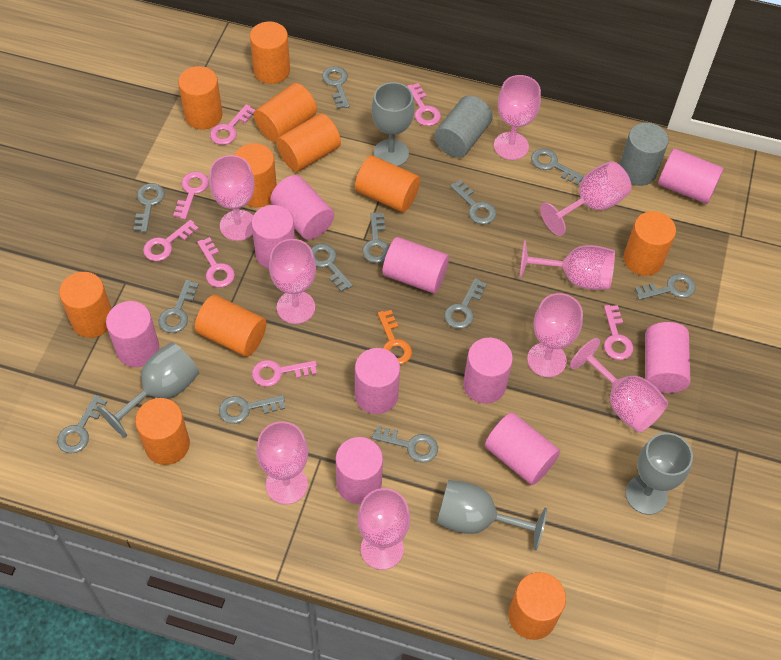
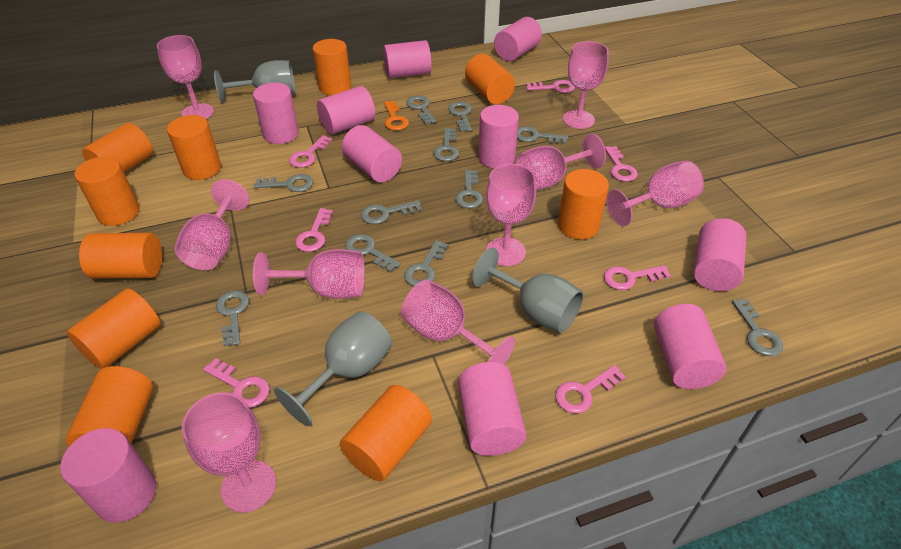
grey cylinder: [434,95,493,158] [619,123,669,186] = 2 -> none = 0
grey goblet: [97,342,199,438] [372,82,414,166] [437,480,547,550] [625,433,693,515] = 4 -> [214,60,296,102] [274,311,392,426] [472,248,584,333] = 3
grey key: [57,395,107,454] [134,183,165,232] [158,280,199,333] [219,395,285,424] [311,244,353,292] [322,66,350,109] [362,213,389,263] [372,426,438,463] [444,278,487,329] [450,180,496,224] [531,148,585,185] [635,274,696,300] = 12 -> [216,290,249,347] [254,174,313,192] [345,234,400,272] [361,201,422,224] [404,240,448,286] [406,96,436,124] [434,128,459,161] [448,102,472,132] [455,170,483,208] [517,126,568,144] [732,299,783,356] = 11
orange cylinder: [59,272,112,338] [135,398,190,465] [178,66,222,130] [195,295,266,357] [235,143,277,207] [250,21,290,84] [254,83,317,142] [276,113,341,172] [355,155,420,212] [508,572,566,640] [624,211,676,276] = 11 -> [66,366,153,446] [67,288,160,369] [74,157,139,226] [79,233,162,279] [82,123,153,172] [167,115,221,180] [313,39,351,95] [340,385,432,481] [465,54,515,104] [558,169,609,239] = 10

